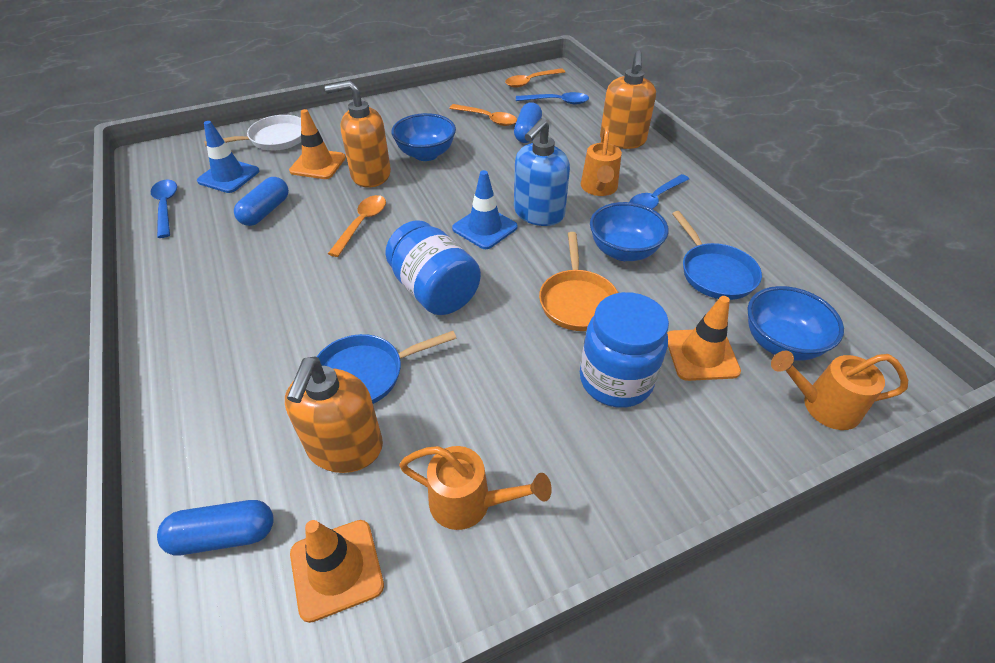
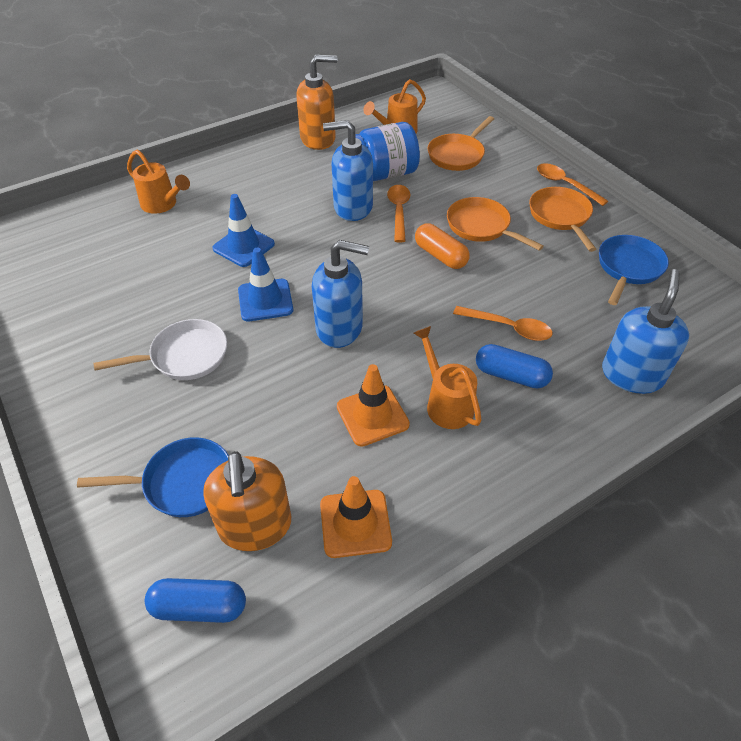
blue bowl: [391,113,456,161] [590,202,669,261] [748,286,844,361] = 3 -> none = 0
blue capsule: [157,500,274,555] [234,177,289,226] [514,102,542,143] = 3 -> [145,578,246,623] [476,344,553,388] = 2
blue jar: [385,220,481,315] [580,292,669,408] = 2 -> [355,122,420,181] = 1
blue soap dispenser: [514,118,570,226] = 1 -> [312,240,369,348] [323,120,373,221] [602,269,689,394] = 3
blue spoon: [151,179,177,238] [516,92,589,104] [630,174,689,209] = 3 -> none = 0
orange capsule: none = 0 -> [415,223,470,269] = 1
orange pan: [539,232,618,331] = 1 -> [428,116,494,171] [447,197,544,251] [529,187,596,252] = 3
orange soap dispenser: [285,356,383,473] [325,81,391,188] [600,51,656,149] = 3 -> [203,451,291,551] [296,55,337,150] = 2
orange traffic cone: [289,109,346,179] [290,520,384,623] [667,296,741,381] = 3 -> [320,476,392,558] [337,364,410,447] = 2

